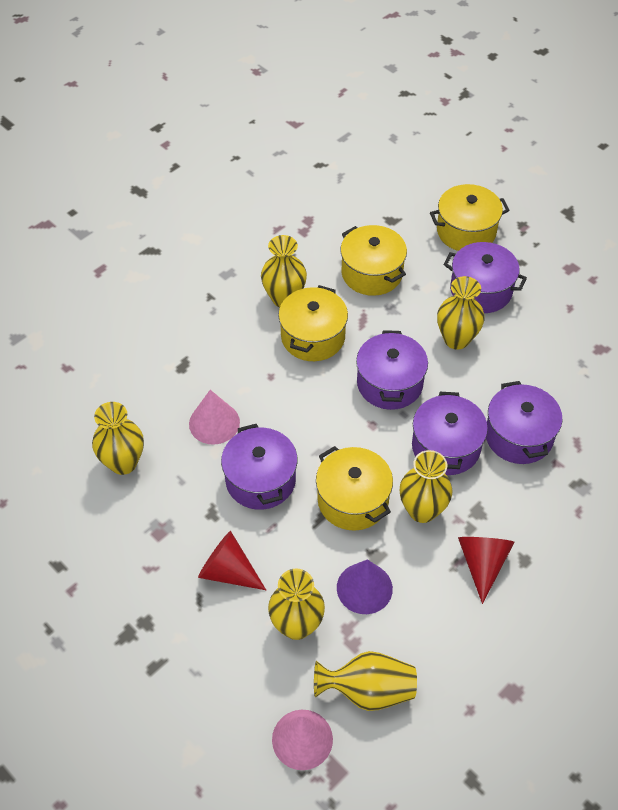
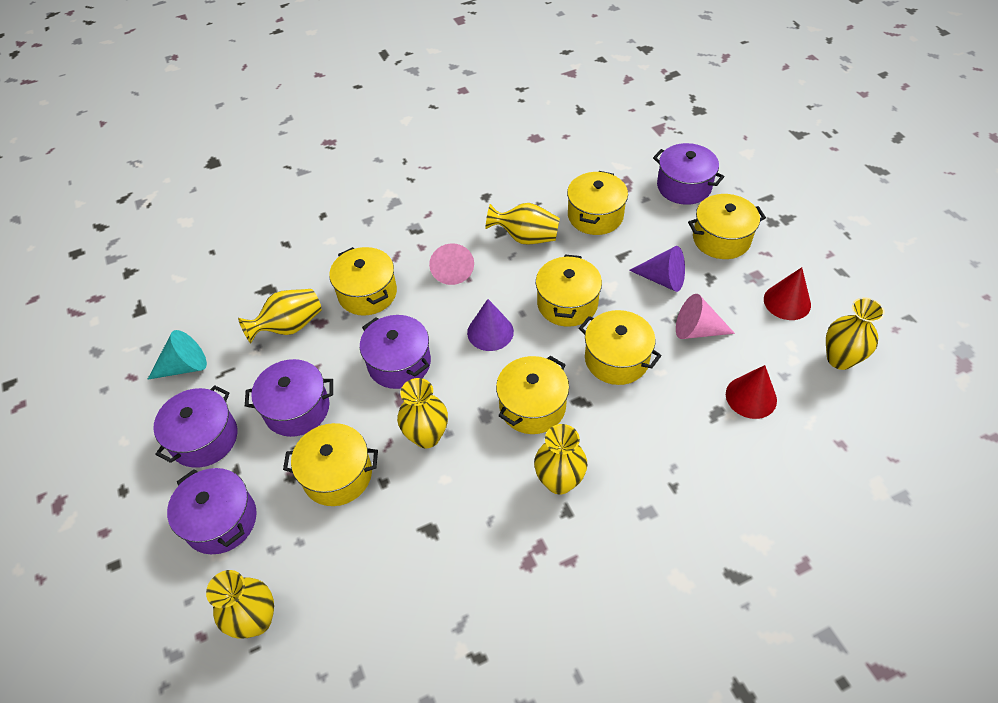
purple cone: [337,559,393,614] = 1 -> [467,299,514,351] [629,246,685,292] = 2
turquoise cone: none = 0 -> [147,330,207,380] = 1
yellow pot: [278,285,348,361] [316,446,393,531] [340,225,407,296] [430,184,510,251] = 4 -> [283,423,378,506] [329,247,397,316] [496,356,569,434] [536,255,602,327] [567,171,628,235] [579,310,662,385] [688,194,766,259] = 7

